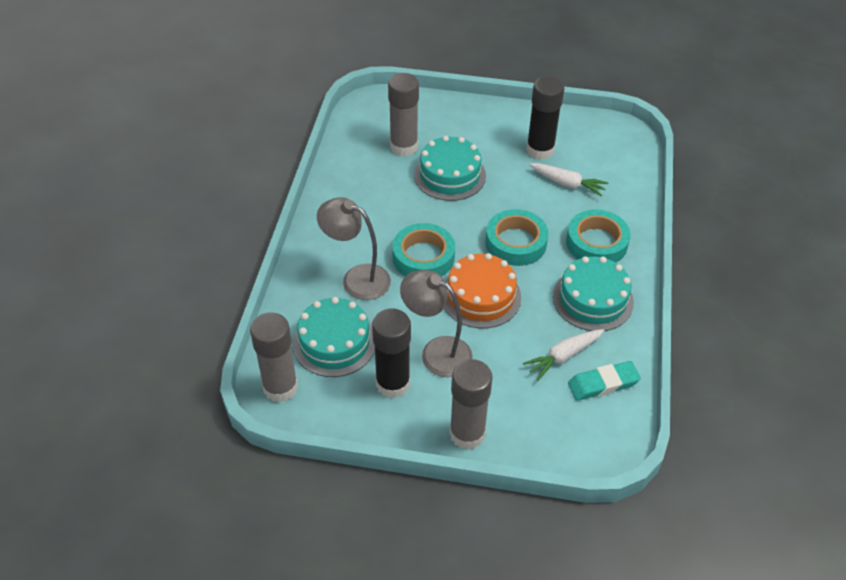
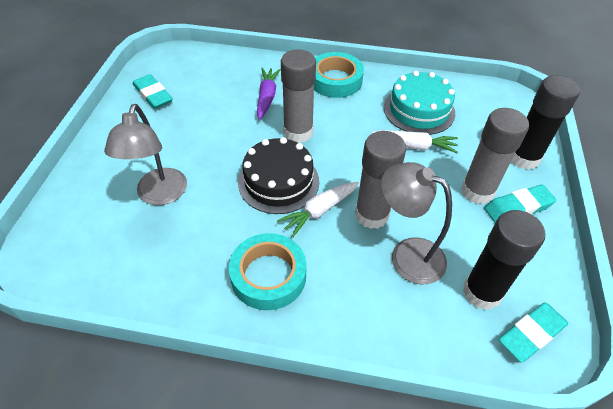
black cake: none = 0 -> [238,137,319,214] = 1
orange cake: [444,253,521,328] = 1 -> none = 0
purple carrot: none = 0 -> [257,68,281,120] = 1
turquoise cake: [293,297,375,377] [414,136,486,201] [553,256,634,331] = 3 -> [384,71,455,135] = 1
turquoise eraser: [568,361,641,401] = 1 -> [133,74,173,109] [484,184,557,223] [499,302,568,363] = 3
turquoise tape: [392,223,455,277] [486,209,548,266] [566,209,631,263] = 3 -> [229,233,307,310] [314,52,364,98] = 2

